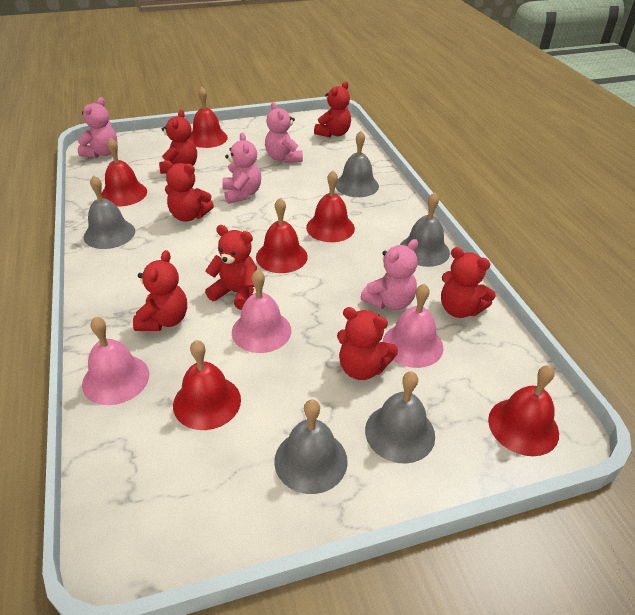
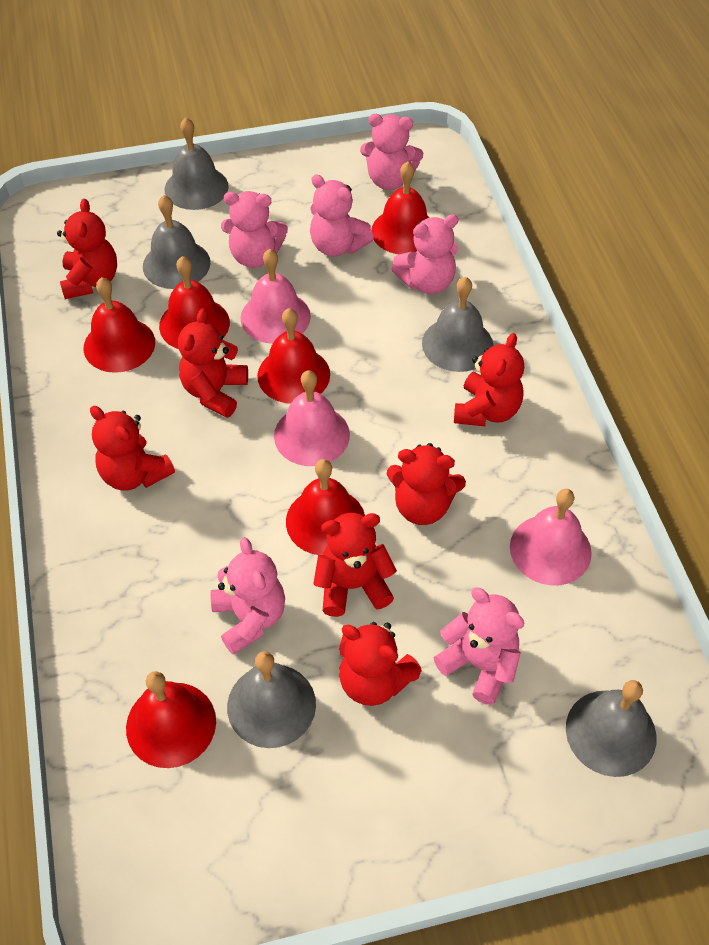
pink teddy bear: [78,97,117,158] [222,133,261,204] [265,102,303,163] [360,239,418,310] = 4 -> [211,537,285,654] [221,191,288,268] [310,174,374,257] [360,114,423,190] [392,214,458,294] [433,588,524,705] = 6

